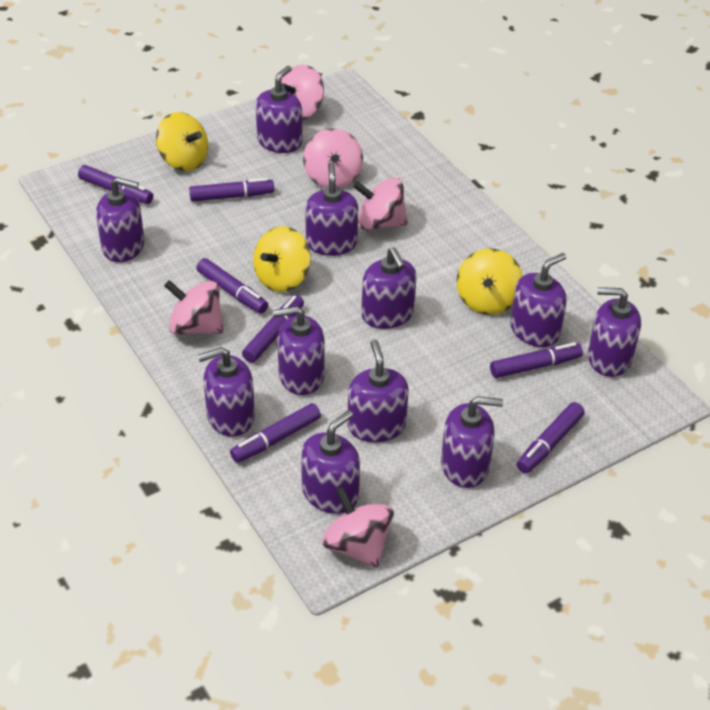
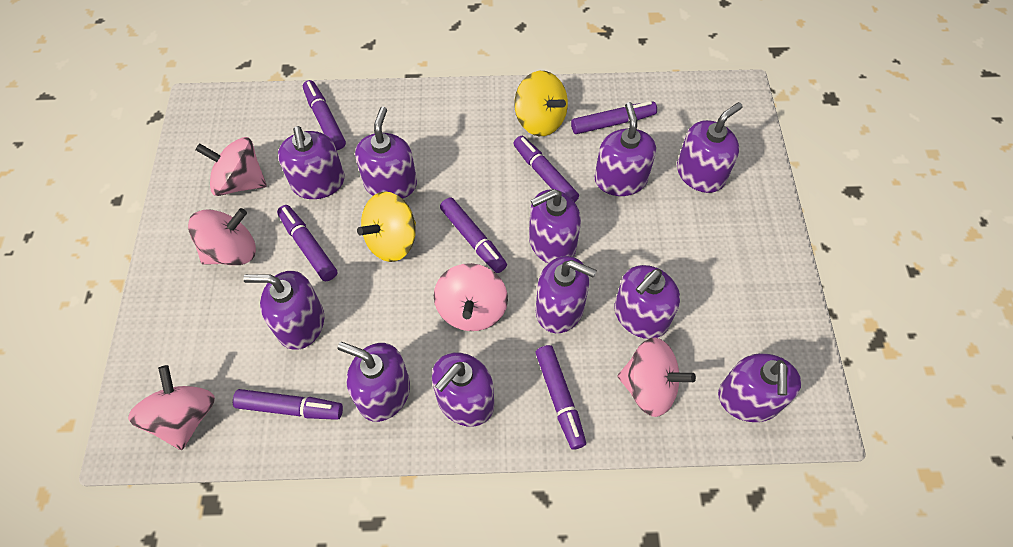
yellow spinning top: [156,112,208,171] [253,226,311,292] [457,248,522,315] = 3 -> [357,192,416,262] [514,71,568,136] = 2

